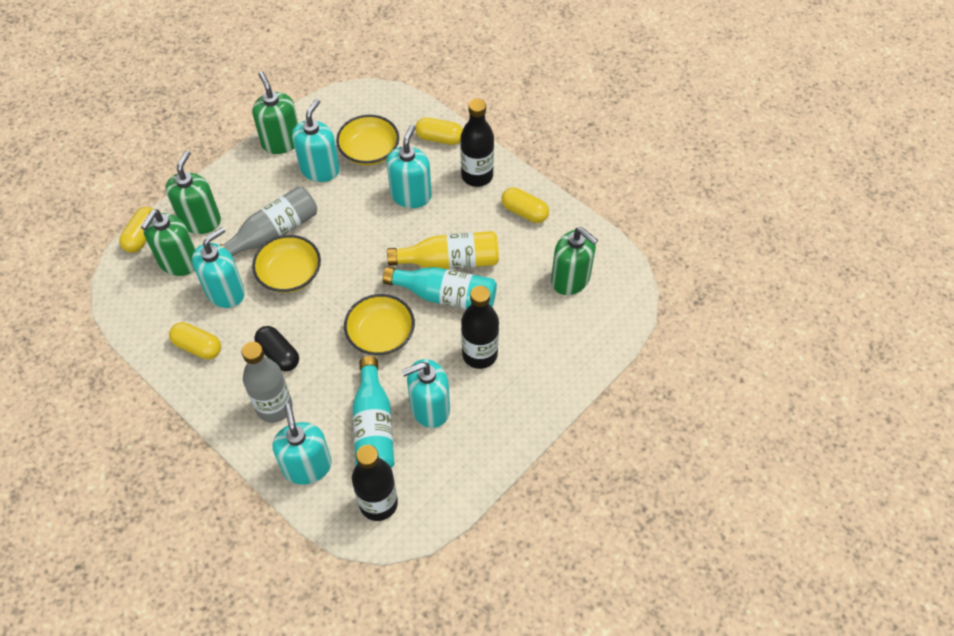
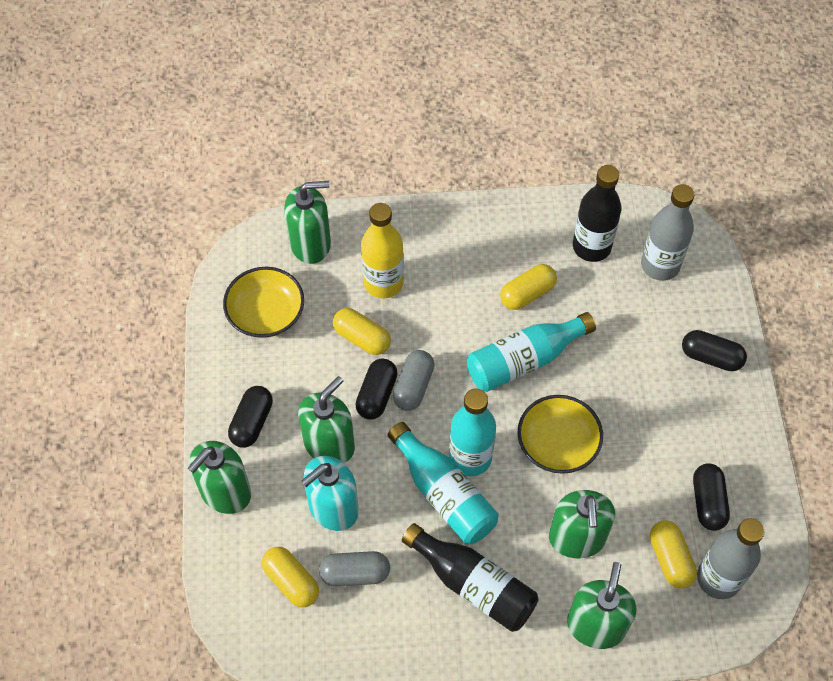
black bottle: [352,445,398,521] [460,98,494,187] [461,285,499,369] = 3 -> [402,523,539,632] [573,165,622,262] = 2
black capsule: [254,326,299,371] = 1 -> [228,386,273,448] [355,358,398,420] [682,330,747,371] [693,463,730,531] = 4
green soap dispenser: [141,210,196,276] [165,150,221,234] [252,71,298,154] [551,227,598,295] = 4 -> [187,441,251,514] [284,181,331,264] [298,376,355,463] [549,490,615,558] [567,562,636,649] = 5
grey capsule: none = 0 -> [319,551,390,586] [393,350,434,411] = 2
turquoise bottle: [353,356,394,468] [383,266,497,309] = 2 -> [388,422,499,544] [449,389,496,476] [467,312,596,392] = 3
turquoise soap dispenser: [192,227,245,308] [272,403,332,485] [292,99,340,182] [386,125,432,208] [402,359,450,428] = 5 -> [301,456,359,531] = 1
yellow bowl: [252,235,321,293] [336,115,399,166] [344,294,415,356] = 3 -> [223,267,304,338] [518,395,603,474] = 2

